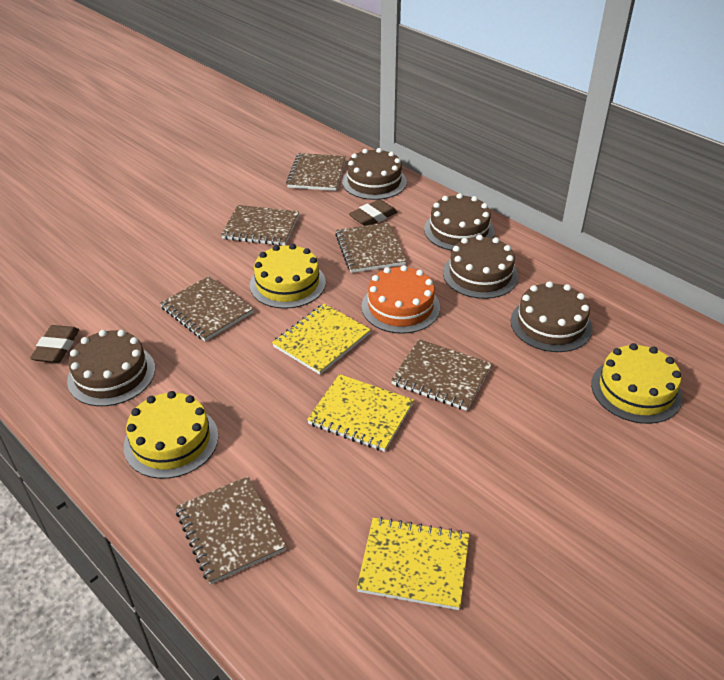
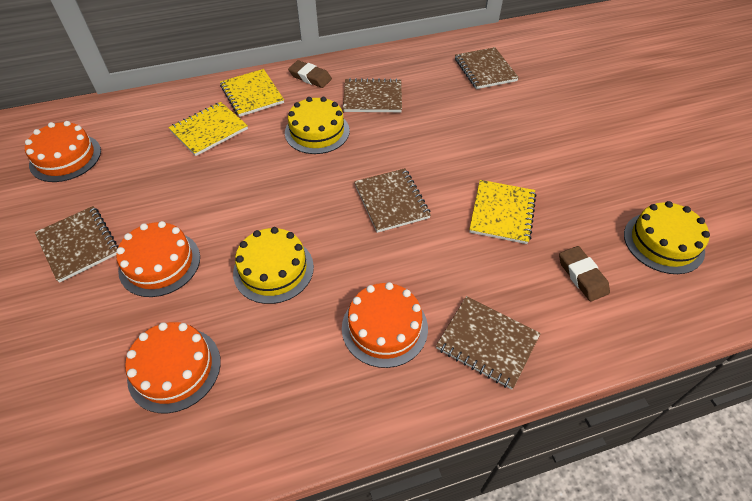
brown cake: [67,330,155,406] [342,148,407,200] [424,193,495,251] [443,235,519,299] [510,281,593,352] = 5 -> none = 0
brown notebook: [160,276,254,341] [176,476,286,584] [221,205,299,246] [286,153,346,191] [335,222,406,273] [391,339,492,411] = 6 -> [35,206,119,283] [343,78,402,112] [354,168,431,233] [436,296,541,390] [455,47,519,89] = 5
orange cake: [362,265,440,334] = 1 -> [25,121,101,182] [116,221,200,297] [125,322,221,413] [342,282,428,368] = 4

